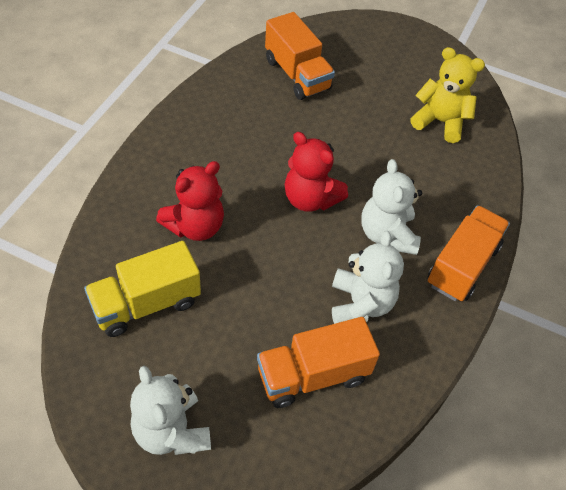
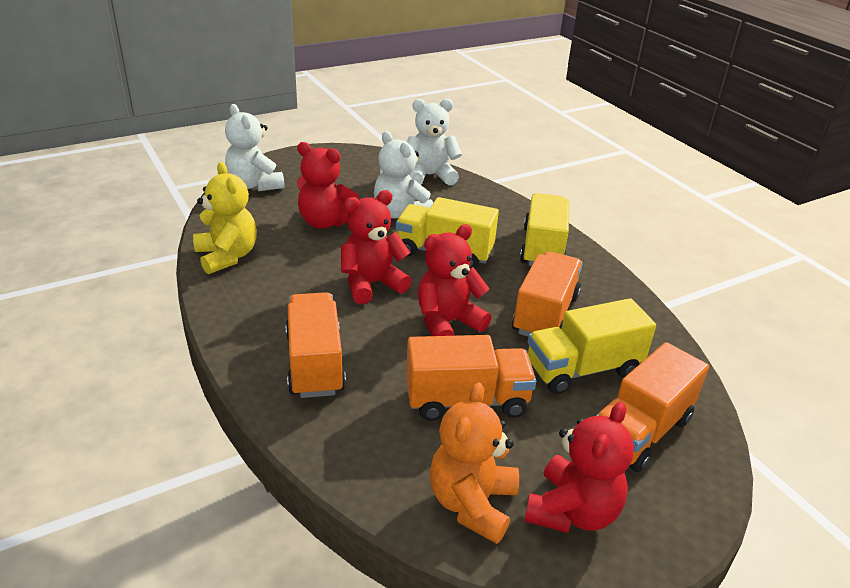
orange teddy bear: none = 0 -> [430,382,519,544] = 1
orange truck: [257,317,380,408] [265,12,335,100] [427,205,510,301] = 3 -> [285,292,346,398] [406,335,536,421] [512,251,583,336] [596,342,709,472] = 4
red teddy bear: [156,161,224,241] [285,132,348,212] = 2 -> [297,142,359,229] [341,190,412,304] [418,224,491,336] [524,402,634,533] = 4
yellow truck: [84,241,201,337] = 1 -> [396,197,499,268] [520,193,569,266] [528,298,656,394] = 3

